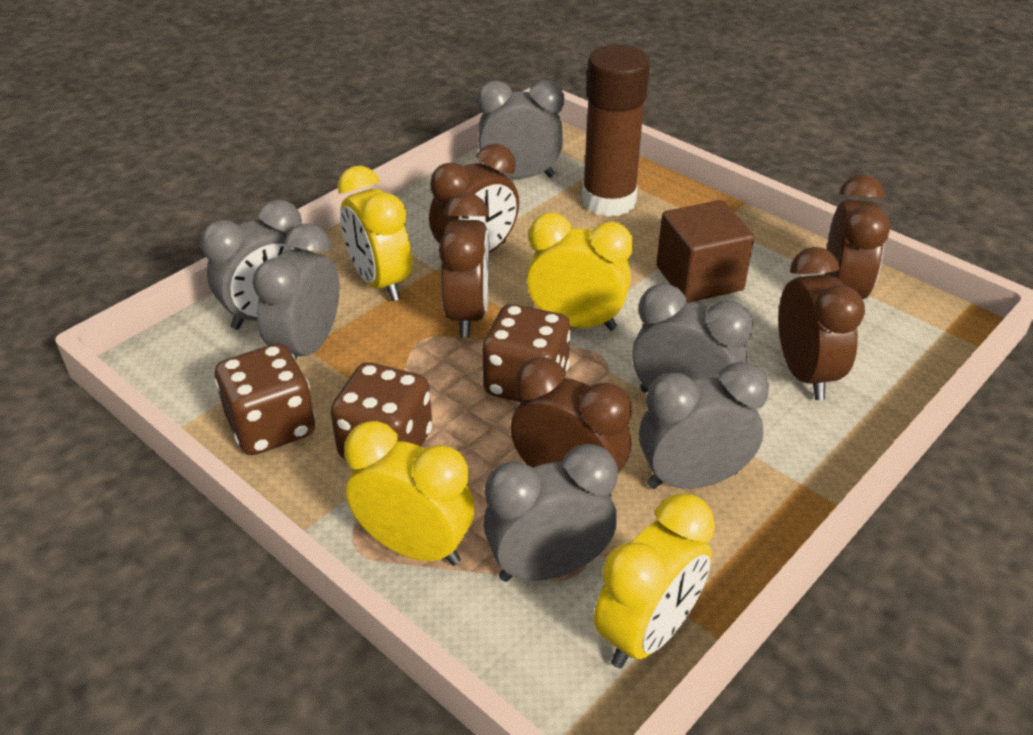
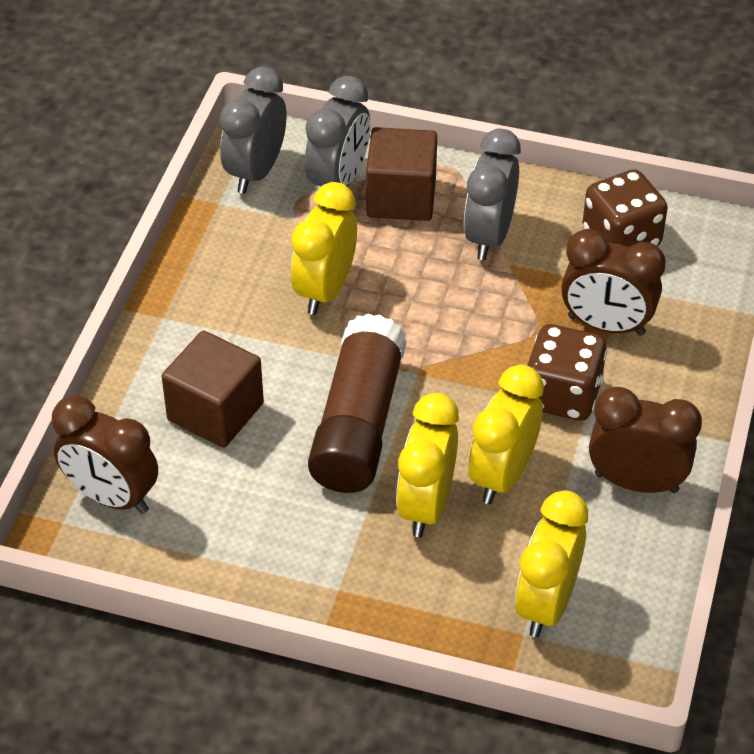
brown clock: [429,144,519,253] [439,193,489,338] [510,357,632,497] [778,247,865,400] [825,174,890,299] = 5 -> [52,395,158,514] [561,229,666,336] [589,387,702,493] = 3
brown cube: [656,200,754,302] = 1 -> [162,330,264,448] [366,127,437,221] = 2
brown dice: [214,343,315,455] [330,362,432,460] [482,304,571,402] = 3 -> [527,324,607,421] [582,169,668,247] = 2
grey clock: [200,199,308,330] [252,224,339,360] [477,80,565,178] [484,444,618,582] [632,284,753,392] [639,361,769,489] = 6 -> [220,66,286,194] [305,76,370,186] [464,129,521,260] = 3

